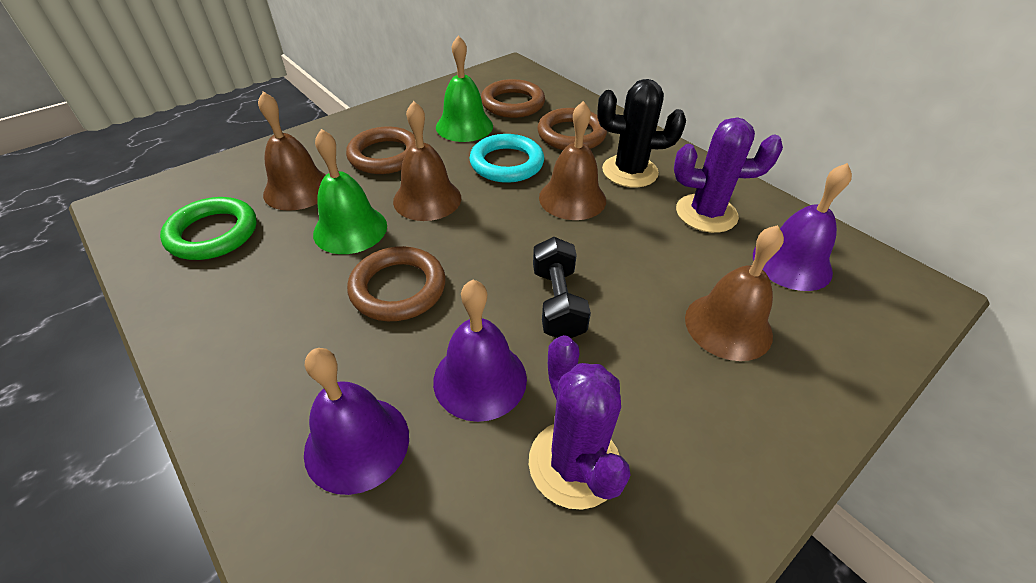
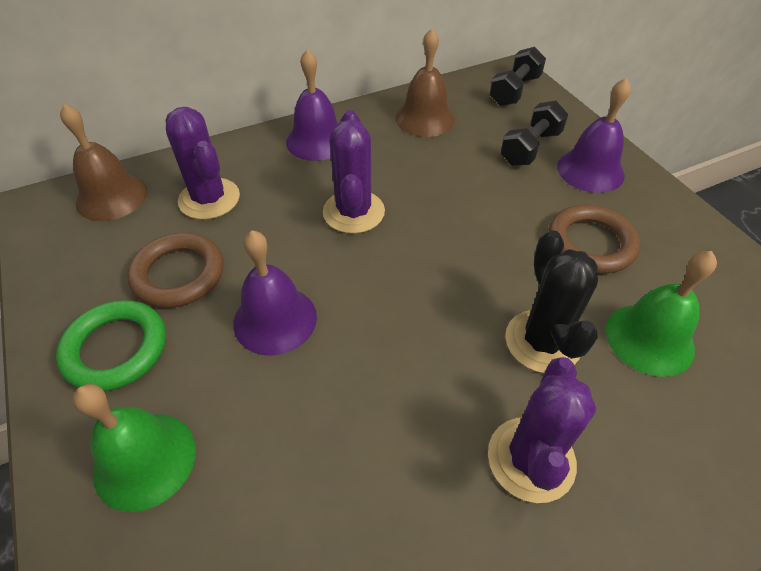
black dumbbell: [533,237,591,338] = 1 -> [489,47,546,106] [500,101,568,166] = 2
brown bell: [258,91,326,211] [393,101,461,221] [539,101,606,220] [685,225,784,361] = 4 -> [60,104,148,221] [396,28,455,137] = 2
brown ring: [346,127,415,174] [347,246,446,321] [481,79,545,118] [537,108,607,150] = 4 -> [127,233,223,308] [548,205,640,274] = 2
purple cactus: [529,335,630,510] [674,117,783,233] = 2 -> [166,107,240,219] [323,110,385,234] [488,357,596,503] = 3
turquoise ring: [469,134,544,183] = 1 -> none = 0

